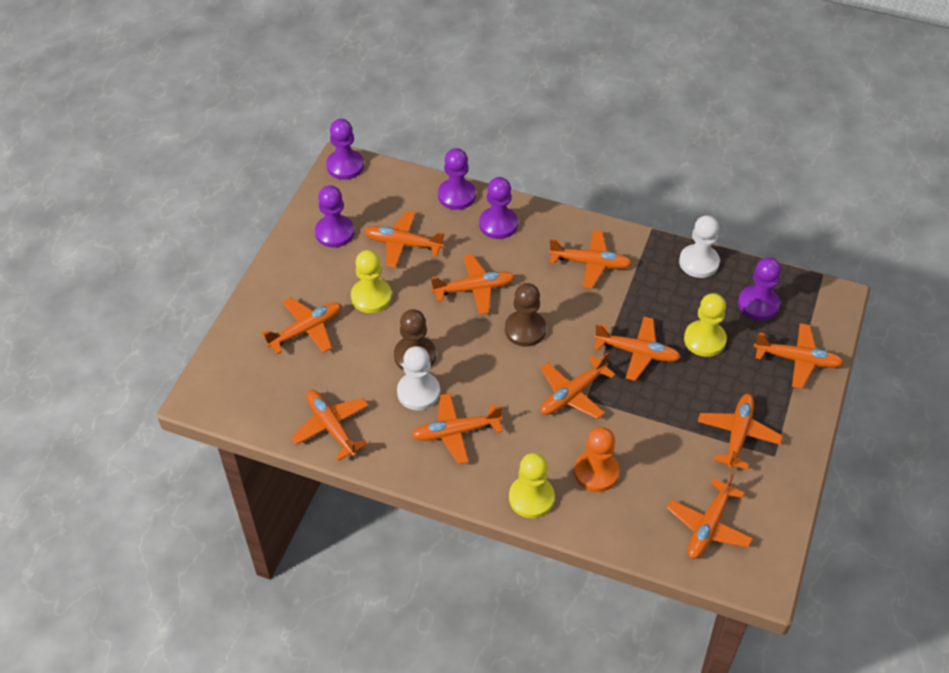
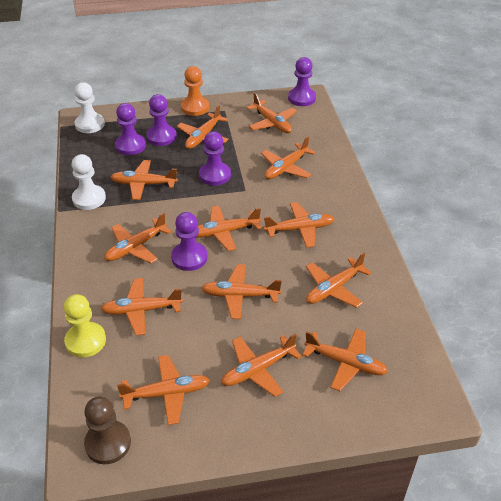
brown pawn: [394,309,436,371] [505,283,546,347] = 2 -> [84,396,131,464] = 1
orange plane: [261,297,341,354] [291,390,369,461] [364,211,445,268] [411,393,503,464] [431,254,515,315] [540,352,616,419] [549,230,632,288] [594,317,681,381] [667,473,753,559] [698,394,783,470] [754,323,844,389] = 11 -> [101,278,183,335] [104,213,172,263] [110,160,178,200] [117,355,210,425] [177,105,229,149] [196,206,262,251] [201,264,282,319] [221,333,302,397] [246,93,297,133] [261,136,316,179] [264,202,335,248] [303,329,388,391] [306,253,371,308] = 13
yellow pawn: [351,250,392,313] [509,453,555,518] [684,293,727,357] = 3 -> [64,294,106,358] = 1

